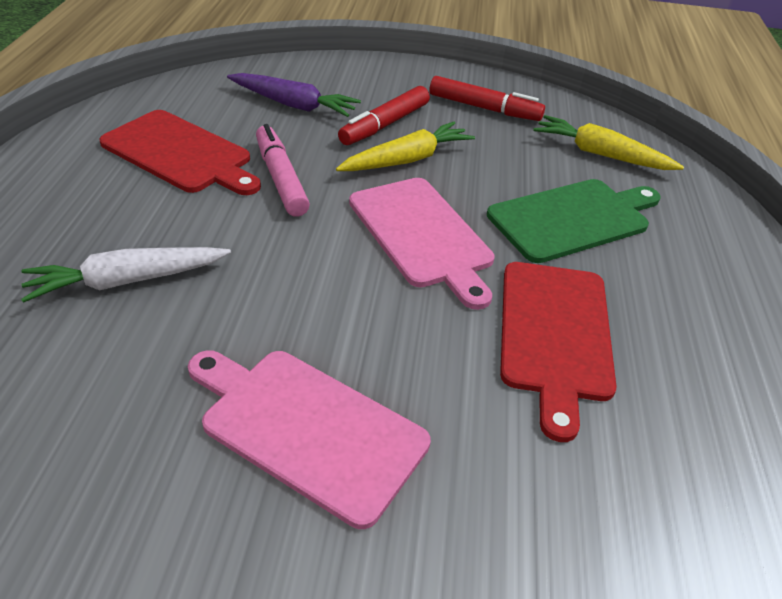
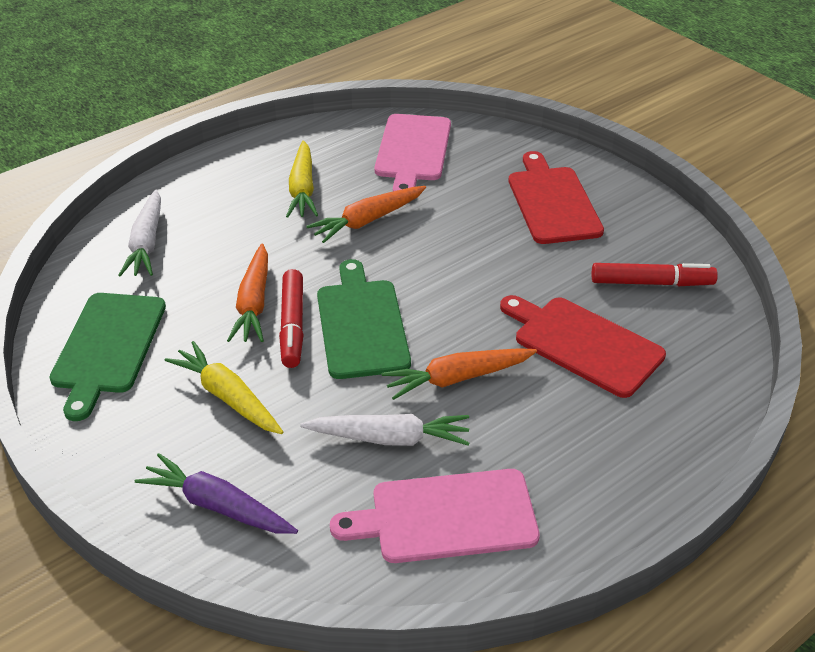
green cutting board: [487,179,661,263] = 1 -> [49,293,166,421] [317,259,411,379] = 2
orange carrot: none = 0 -> [227,244,268,342] [306,186,426,243] [382,348,537,400] = 3
pink marker: [256,124,310,217] = 1 -> none = 0
white carrot: [21,247,231,303] = 1 -> [118,190,161,277] [300,414,470,446] = 2

